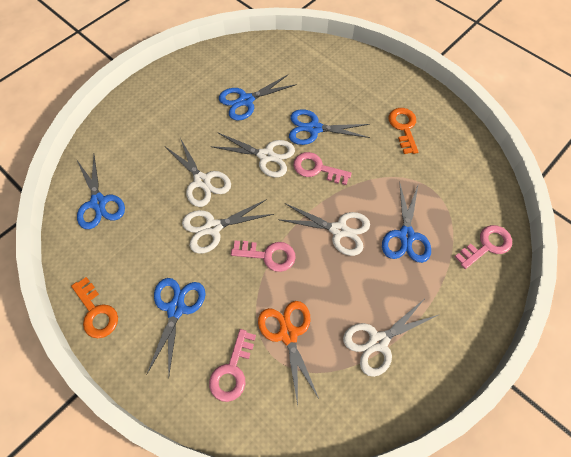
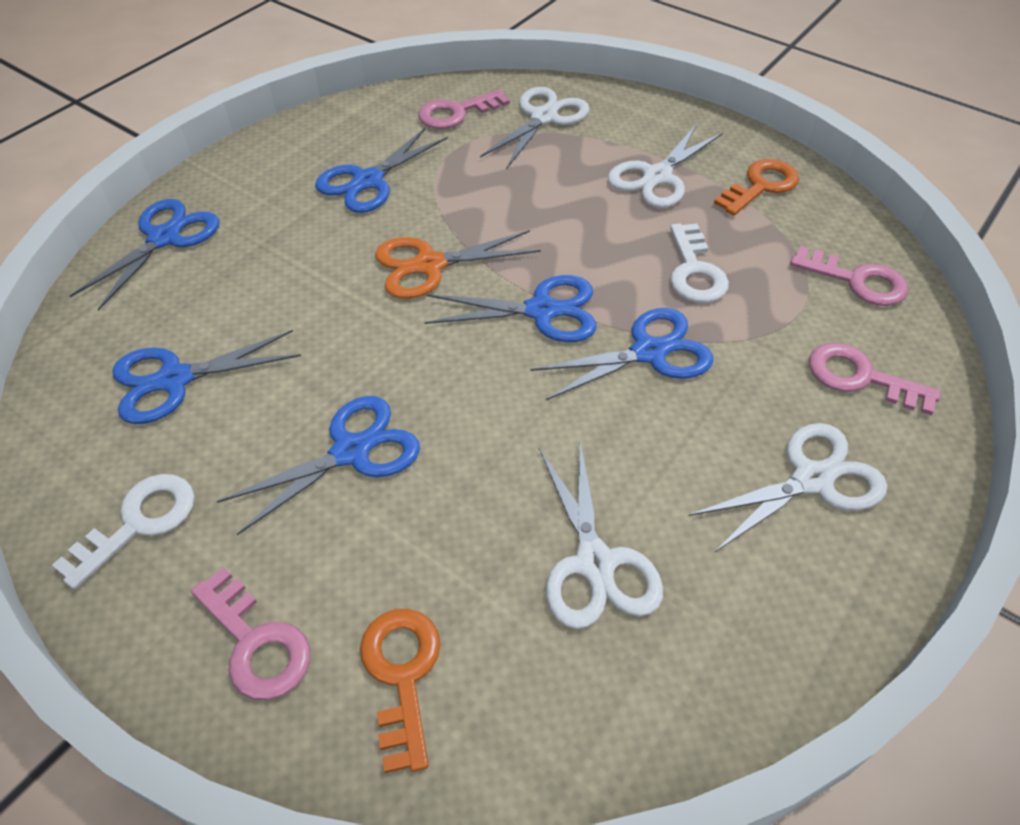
blue scissors: [77,155,125,229] [146,278,206,378] [219,75,297,121] [289,109,370,145] [382,182,431,263] = 5 -> [70,199,219,311] [112,330,301,424] [217,396,420,535] [315,127,448,213] [425,275,597,342] [530,308,714,400] = 6
white key: none = 0 -> [52,474,195,590] [670,224,729,303] = 2
white scissors: [166,138,231,207] [182,199,274,254] [210,132,295,177] [278,203,370,256] [343,299,438,377] = 5 -> [480,87,590,169] [539,441,663,629] [608,124,723,208] [689,423,887,552] = 4

